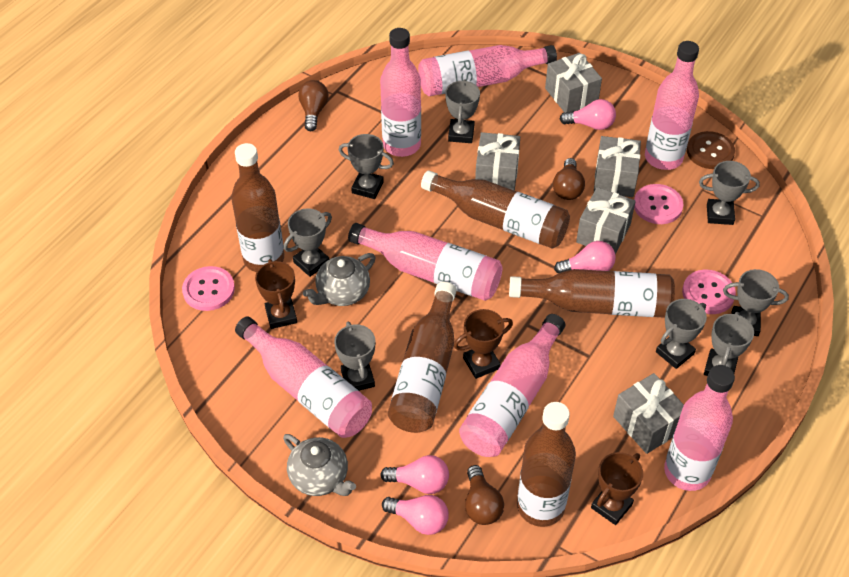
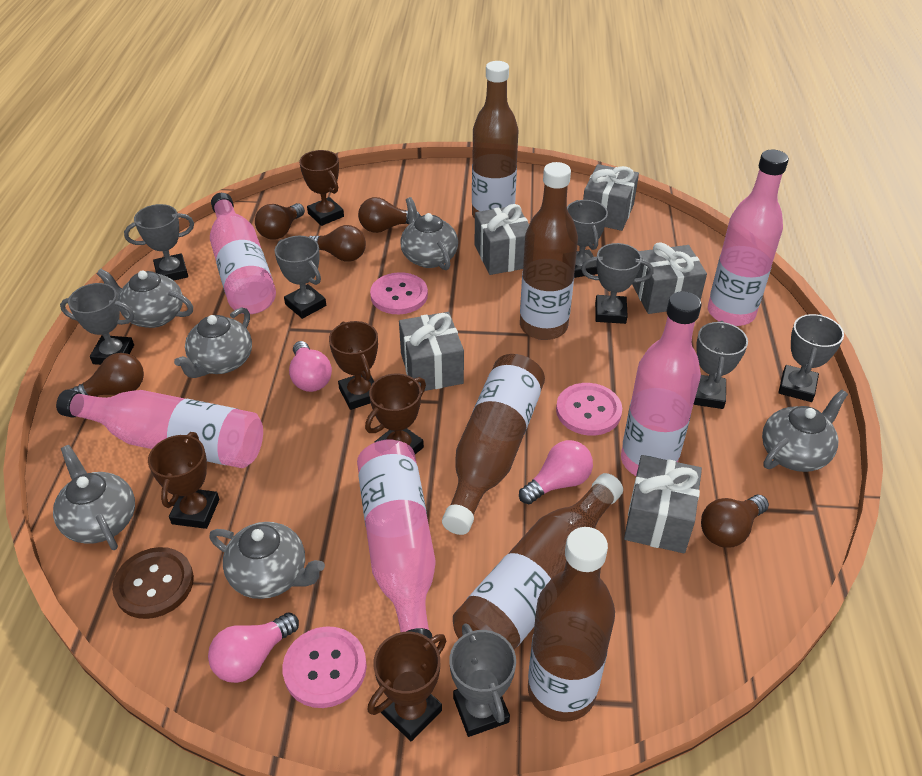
brown light bulb: [298,80,329,131] [465,465,504,525] [553,158,585,200] = 3 -> [70,353,144,396] [255,203,305,239] [309,225,366,262] [358,197,421,233] [701,495,769,548] = 5
brown trophy: [255,259,297,329] [454,309,513,379] [591,452,643,525] = 3 -> [148,432,219,529] [299,150,344,226] [329,321,378,410] [365,373,426,454] [368,632,446,741] = 5
grey teapot: [283,434,356,496] [303,253,375,306] = 2 -> [53,445,135,550] [97,269,193,328] [174,307,252,378] [209,522,325,599] [400,197,458,270] [762,389,848,472] = 6
pink bottle: [235,316,372,438] [348,223,503,301] [380,28,421,157] [418,45,557,96] [459,314,565,457] [645,41,699,170] [664,365,735,491] = 7 -> [56,390,263,468] [210,193,276,314] [357,440,436,639] [621,291,701,476] [708,150,789,326] = 5
pink light bulb: [380,455,449,494] [382,495,449,535] [554,241,616,273] [560,99,616,130] = 4 -> [208,612,299,683] [289,341,332,392] [519,440,593,504] = 3

